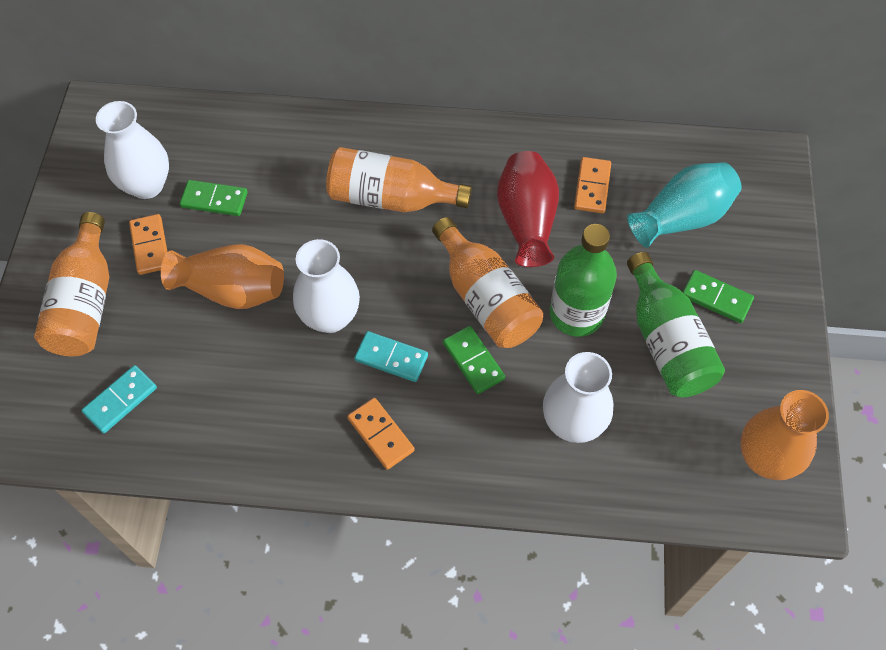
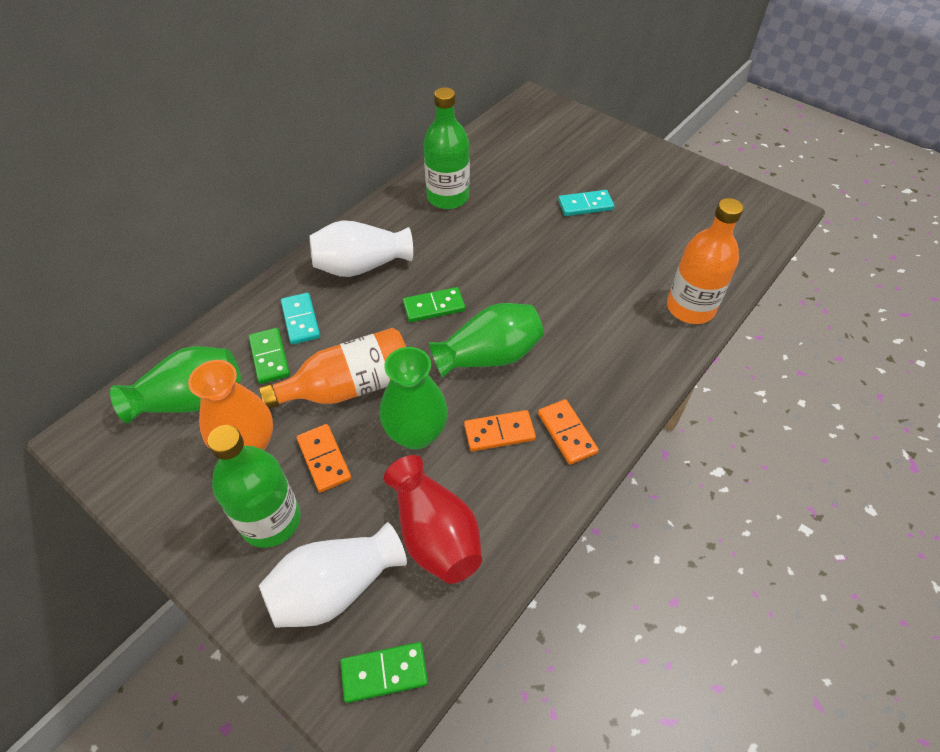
green vase: none = 0 -> [110,346,241,423] [380,347,448,450] [429,303,544,378] = 3
orange bottle: [34,212,109,356] [326,147,472,212] [432,217,544,348] = 3 -> [259,328,406,409] [667,198,743,324] = 2
orange vase: [161,244,284,309] [740,390,829,480] = 2 -> [188,360,273,451] = 1
turquoise vase: [627,162,742,248] = 1 -> none = 0
white vase: [96,101,169,199] [293,239,360,333] [543,352,613,443] = 3 -> [259,522,407,628] [310,220,413,277] = 2

